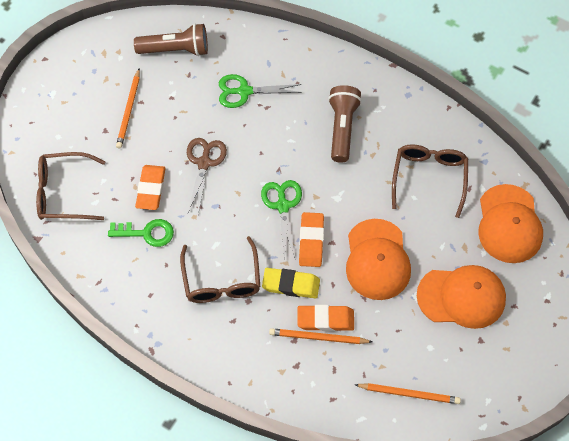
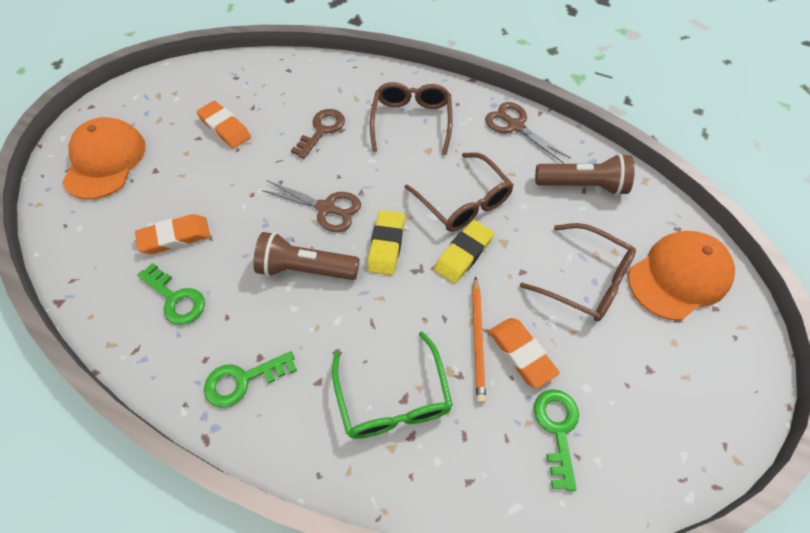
brown key: none = 0 -> [291,109,345,159] = 1
brown scissors: [187,138,227,214] = 1 -> [261,180,361,232] [485,102,571,164] = 2
green glasses: none = 0 -> [332,331,453,439] = 1
green key: [108,219,174,247] = 1 -> [137,263,205,325] [204,351,297,408] [534,389,579,491] = 3
green scissors: [219,74,302,108] [261,180,302,260] = 2 -> none = 0
orange cap: [346,219,411,300] [417,265,506,329] [478,184,543,263] = 3 -> [62,117,146,200] [628,231,735,320] = 2
orange pencil: [116,69,140,149] [269,328,372,344] [355,383,461,404] = 3 -> [472,276,486,403] = 1
yellow eraser: [262,268,320,299] = 1 -> [367,210,405,275] [434,220,494,284] = 2

